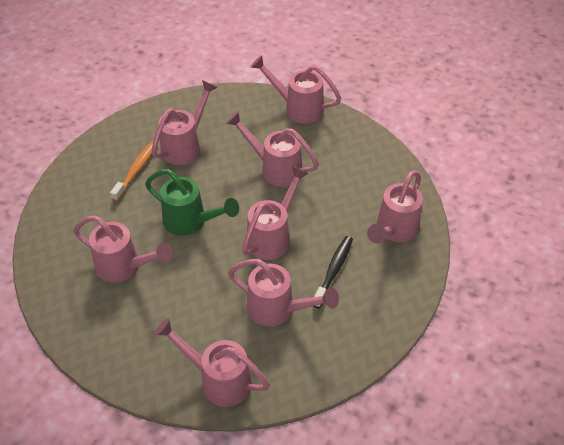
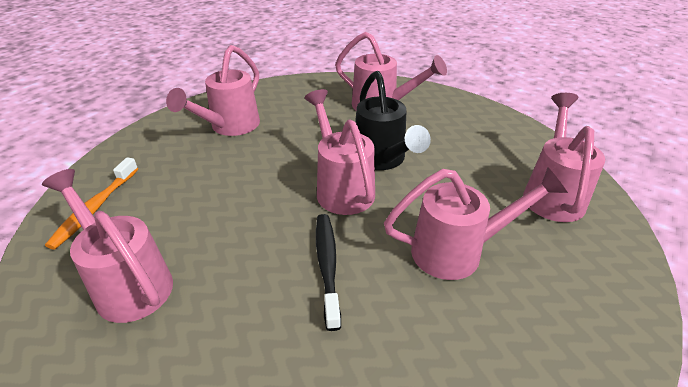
black watering can: none = 0 -> [355,71,431,170] = 1
green watering can: [145,169,239,236] = 1 -> none = 0
pink watering can: [73,215,173,283] [151,80,218,165] [154,318,270,407] [226,111,319,187] [228,259,339,327] [242,166,309,260] [251,55,341,124] [367,170,423,244] = 8 -> [42,169,173,323] [166,45,260,136] [304,89,375,215] [335,32,447,110] [384,167,568,280] [523,93,605,222] = 6

